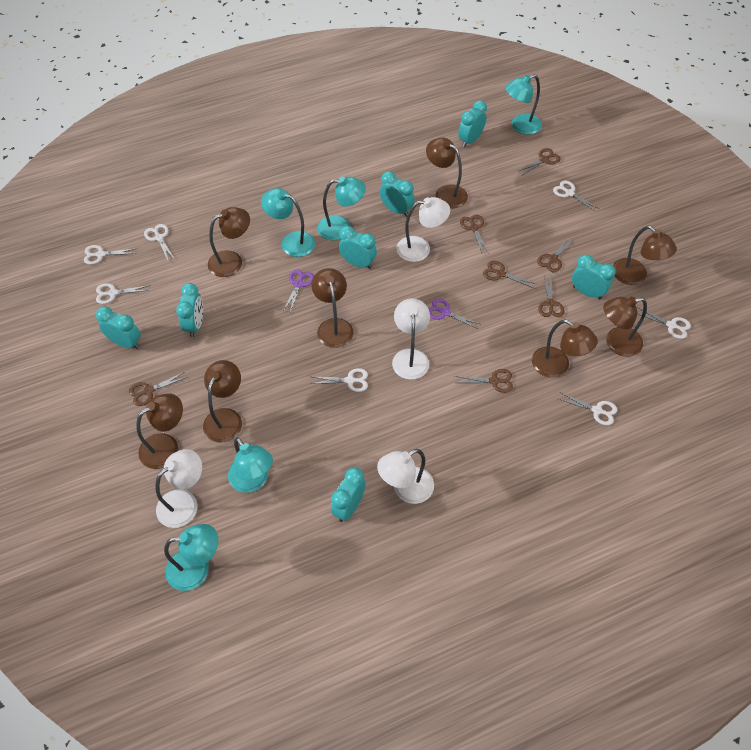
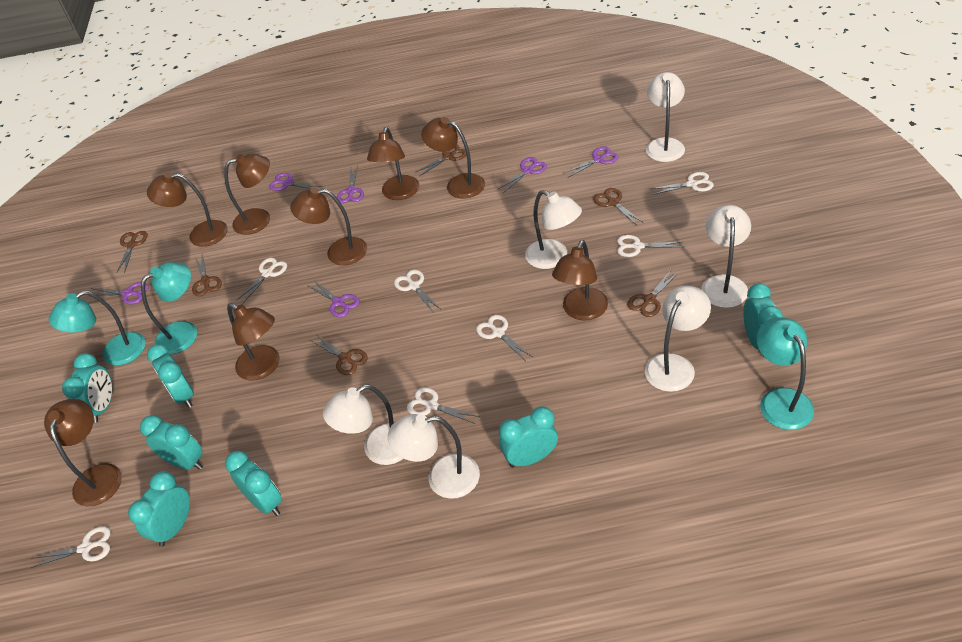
brown scissors: [129,372,187,406] [455,369,513,393] [460,215,488,253] [483,261,536,288] [519,148,560,175] [537,236,575,272] [538,276,564,317] = 7 -> [116,231,148,273] [192,255,222,296] [310,334,368,375] [415,145,466,177] [593,188,644,225] [627,270,679,317] = 6
purple scissors: [283,270,314,312] [429,299,480,329] = 2 -> [91,282,149,304] [269,173,324,191] [307,280,360,317] [337,166,364,203] [498,157,547,193] [564,146,619,178] = 6
turquoise lamp: [164,524,218,591] [228,437,273,493] [261,188,315,257] [317,176,366,240] [505,74,542,135] = 5 -> [49,291,146,366] [141,262,197,354] [757,317,814,430] = 3
white lamp: [155,449,202,528] [377,449,434,504] [392,298,430,380] [396,197,450,262] = 4 -> [323,384,403,465] [388,414,480,499] [525,190,582,269] [645,286,711,392] [646,72,685,162] [701,205,751,308] = 6

